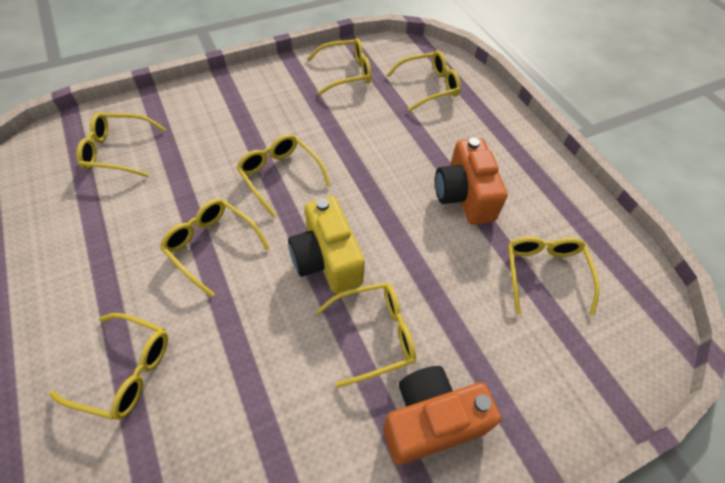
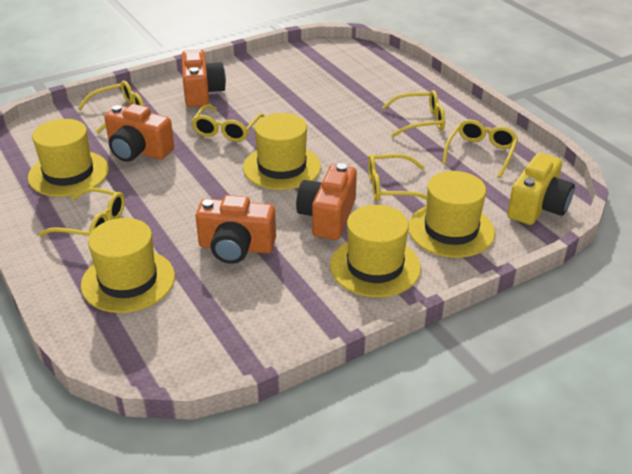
orange camera: [383,366,501,465] [435,138,508,225] = 2 -> [104,104,174,162] [181,50,226,107] [195,195,276,264] [296,163,357,240] = 4
yellow glasses: [49,313,168,420] [76,112,166,177] [160,199,270,298] [236,134,331,217] [307,38,371,95] [316,283,416,388] [386,51,461,112] [507,237,599,316] = 8 -> [39,187,125,236] [78,81,144,134] [191,104,264,142] [368,154,427,201] [382,90,445,137] [442,119,518,178] = 6
yellow hat: none = 0 -> [28,119,109,197] [81,218,175,313] [243,113,321,190] [330,205,421,297] [408,171,495,258] = 5

